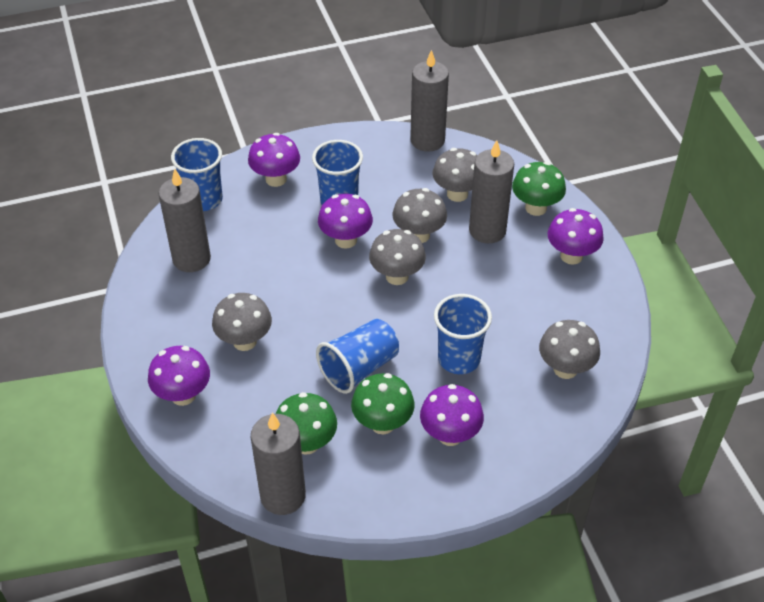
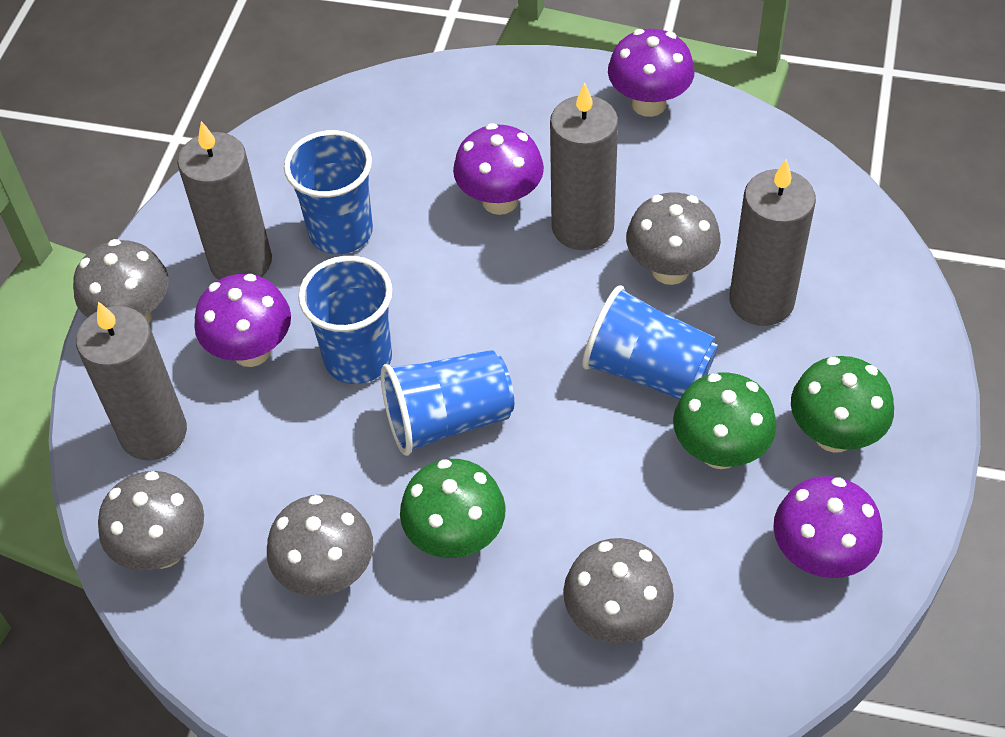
purple mushroom: [148,346,210,406] [248,133,300,187] [318,194,373,249] [420,384,484,446] [548,208,604,265] = 5 -> [194,274,291,367] [453,123,544,215] [608,29,695,117] [773,476,883,578] = 4

